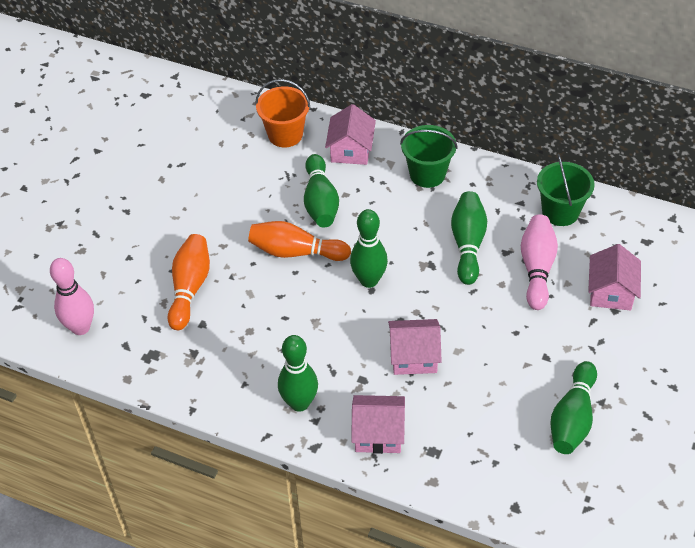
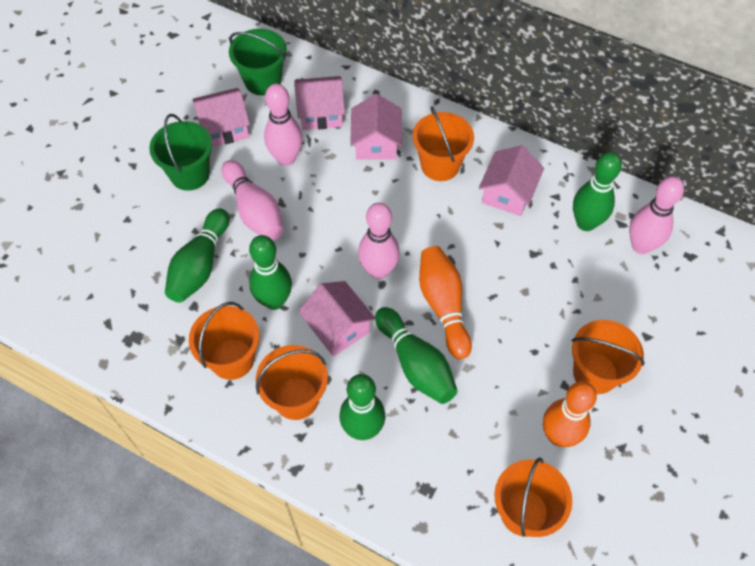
orange bucket: [255,79,311,147] = 1 -> [189,302,260,380] [256,345,328,420] [413,106,474,181] [495,458,572,537] [572,320,645,394] = 5
pink bowling pin: [50,258,94,335] [521,215,558,310] = 2 -> [222,160,283,241] [264,84,303,166] [358,203,400,279] [629,176,684,254] = 4
pink house: [325,104,376,165] [351,395,405,454] [388,319,442,375] [588,244,641,311] = 4 -> [193,88,250,147] [294,76,345,130] [299,281,376,357] [350,94,402,160] [479,145,544,216] = 5

